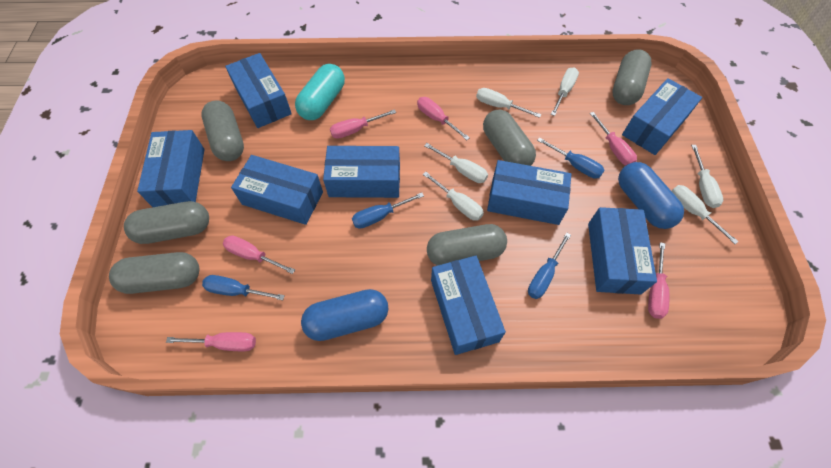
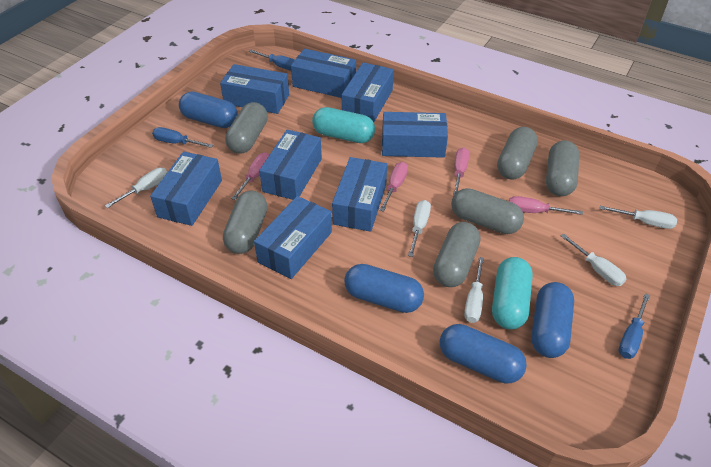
blue capsule: [301,289,388,341] [618,162,684,229] = 2 -> [179,92,238,128] [344,264,424,313] [440,324,527,384] [531,282,574,358] = 4
blue screwdriver: [202,275,285,300] [352,192,424,229] [528,233,571,299] [537,137,605,179] = 4 -> [152,127,213,148] [249,50,295,71] [619,293,650,359] = 3
pink screwdriver: [166,332,256,351] [223,235,295,274] [330,109,396,139] [417,97,470,140] [590,112,637,165] [648,242,669,319] = 6 -> [231,152,269,200] [380,162,408,212] [453,148,470,196] [509,196,583,215] = 4
turquoise capsule: [295,64,345,120] = 1 -> [312,107,375,143] [492,257,533,329] = 2
white screwdriver: [423,172,484,221] [424,143,488,183] [476,88,541,118] [551,67,579,116] [672,185,739,244] [691,145,723,208] = 6 -> [105,168,167,208] [408,200,431,257] [464,257,484,323] [561,234,626,286] [600,206,677,229] = 5

